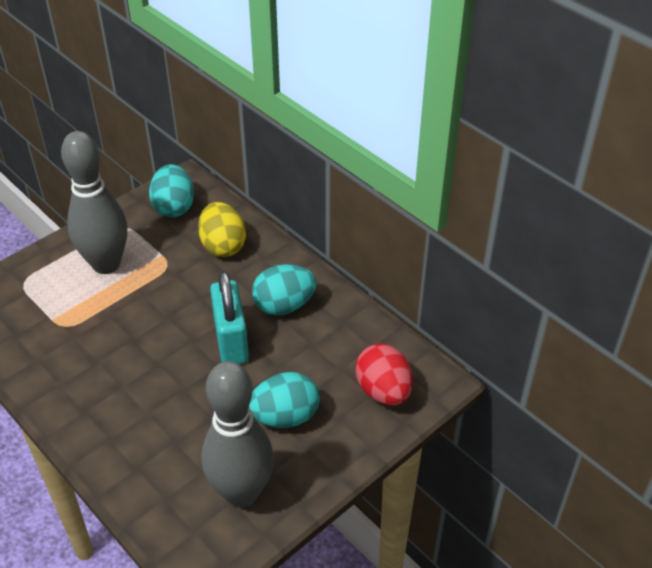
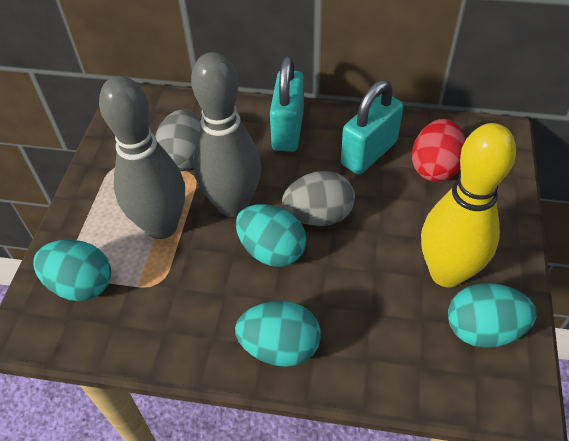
grey egg: none = 0 -> [155,109,201,171] [282,171,355,226] = 2
turquoise egg: [149,164,194,217] [249,372,320,428] [252,264,317,315] = 3 -> [33,240,111,301] [235,301,321,367] [236,204,306,267] [448,283,537,348] = 4
turquoise padlock: [210,271,249,364] = 1 -> [270,56,304,152] [341,80,403,175] = 2
yellow bowling pin: none = 0 -> [421,123,516,287] = 1
yellow egg: [198,202,246,257] = 1 -> none = 0

